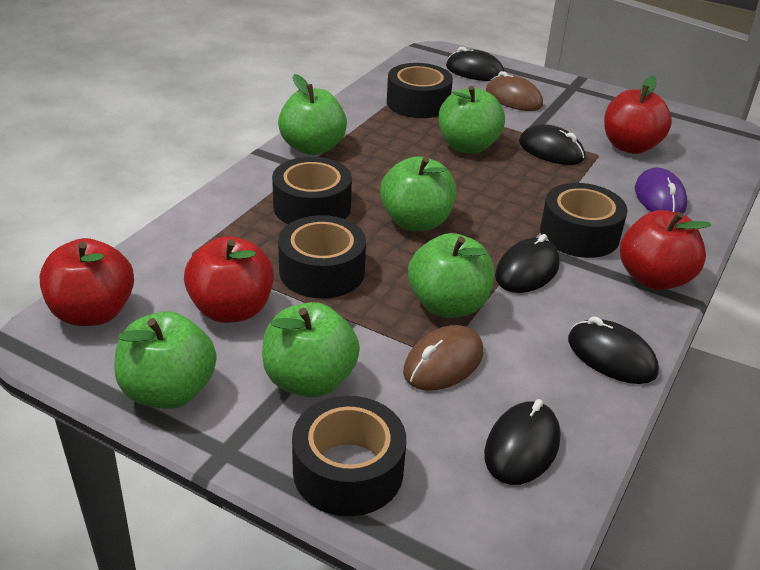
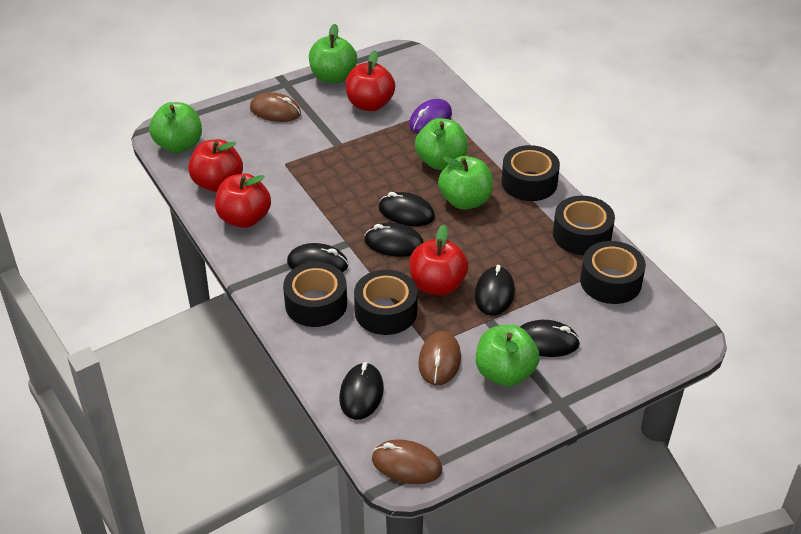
black mouse: [446,47,505,81] [484,399,560,485] [495,234,560,293] [519,124,585,165] [568,316,659,384] = 5 -> [287,243,348,272] [339,362,384,420] [364,223,424,257] [379,192,435,226] [474,265,515,316] [520,320,580,357] = 6
brown mouse: [403,325,483,391] [486,71,543,111] = 2 -> [250,92,301,122] [372,439,442,484] [418,331,461,385] = 3
green apple: [114,312,216,409] [262,302,360,397] [278,74,347,155] [380,156,456,231] [408,233,494,318] [439,86,505,154] = 6 -> [149,102,202,153] [309,24,357,83] [415,118,468,170] [438,156,493,210] [476,325,540,386] = 5

